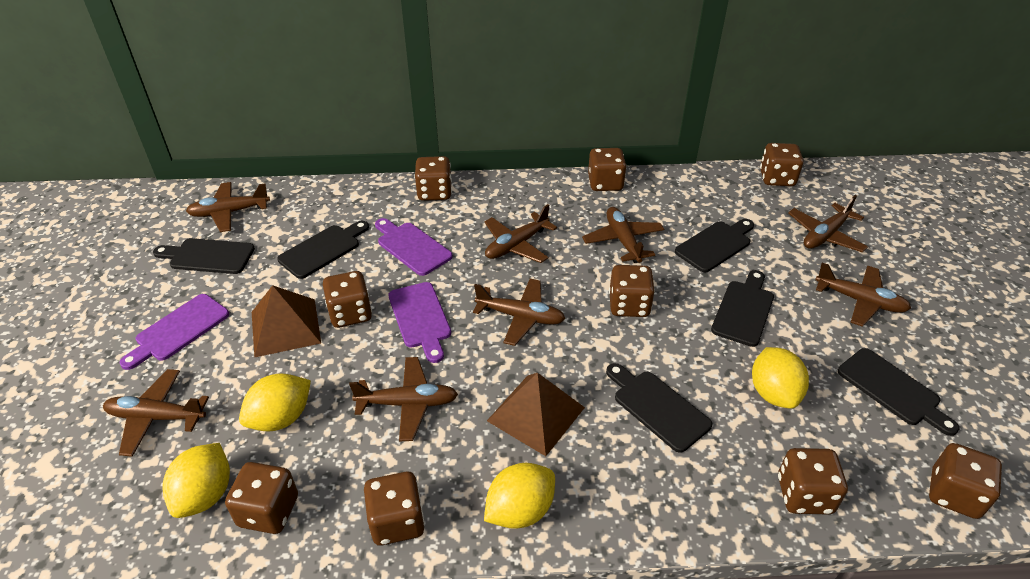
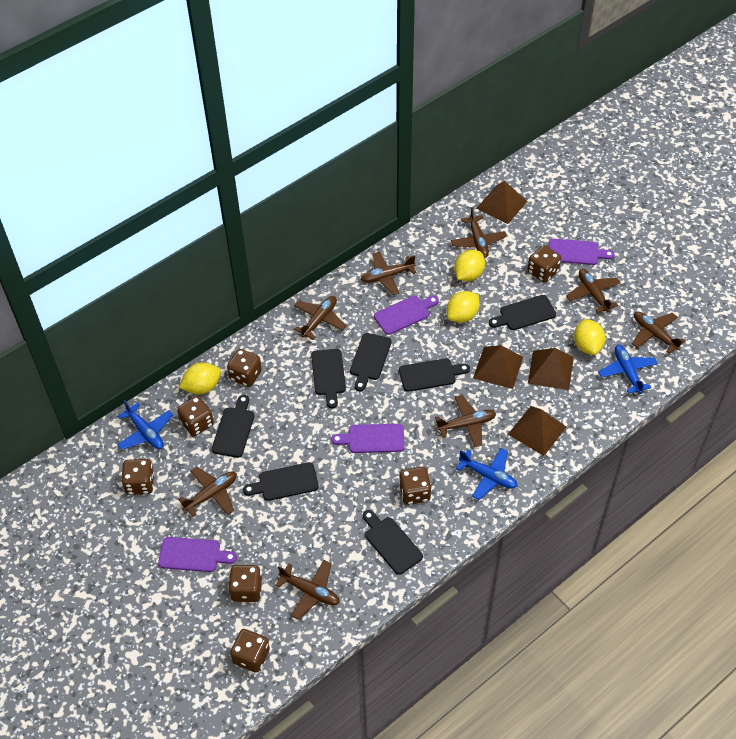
black cutting board: [153,238,255,274] [277,221,369,279] [606,363,712,453] [675,219,754,272] [711,270,774,347] [838,348,959,436] = 6 -> [212,395,254,458] [243,462,319,501] [311,349,346,408] [350,333,391,391] [363,510,423,575] [399,358,470,392] [489,295,556,330] = 7
blue plane: none = 0 -> [117,400,173,450] [456,448,517,500] [598,345,658,394] = 3
brown dice: [225,462,298,534] [323,271,372,328] [364,471,425,546] [414,156,452,201] [588,148,627,191] [609,265,655,317] [760,143,803,186] [778,448,848,515] [929,443,1002,519] = 9 -> [121,459,154,495] [177,396,214,436] [227,349,262,387] [228,565,262,602] [230,629,270,673] [399,467,431,505] [528,245,561,283] = 7
brown pyramid: [252,285,321,358] [487,373,585,456] = 2 -> [473,345,523,389] [477,181,528,224] [508,406,566,456] [528,348,574,390] = 4
purple cutting board: [120,294,229,370] [375,218,453,276] [388,282,451,363] = 3 -> [158,537,237,572] [331,424,405,453] [374,296,439,335] [549,239,615,265] = 4

